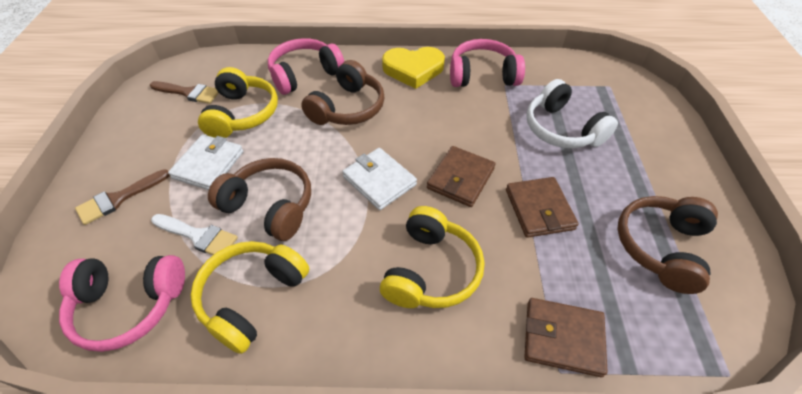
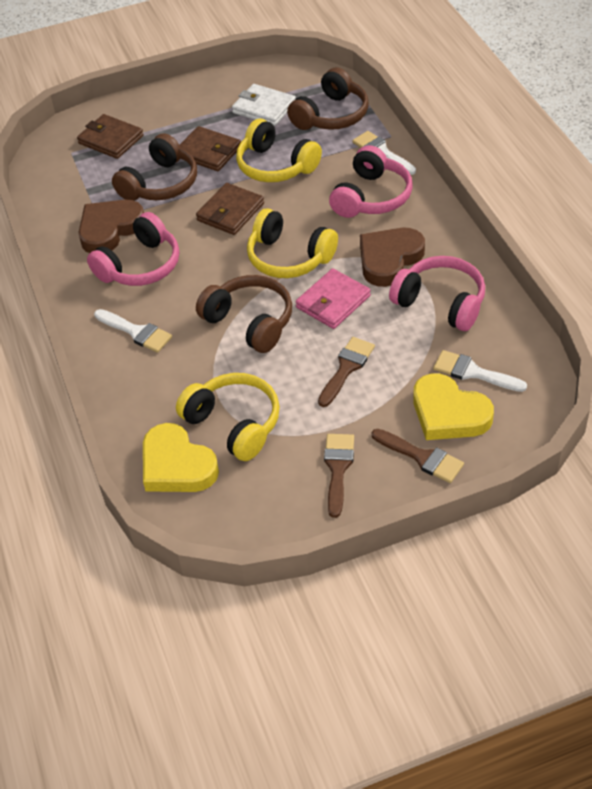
brown brush: [75,169,170,225] [150,81,219,104] = 2 -> [318,337,375,407] [324,434,354,518] [372,429,464,483] = 3
brown heart: none = 0 -> [79,200,144,253] [360,228,425,287] = 2
pink wallet: none = 0 -> [295,268,371,329] = 1
white brush: [151,214,238,255] = 1 -> [94,309,172,353] [352,131,416,175] [433,350,527,392] = 3
white headphones: [526,79,618,148] = 1 -> none = 0
white wallet: [168,134,243,190] [342,148,417,210] = 2 -> [232,84,296,126] = 1
yellow heart: [382,47,445,89] = 1 -> [143,423,219,492] [413,373,494,440] = 2

